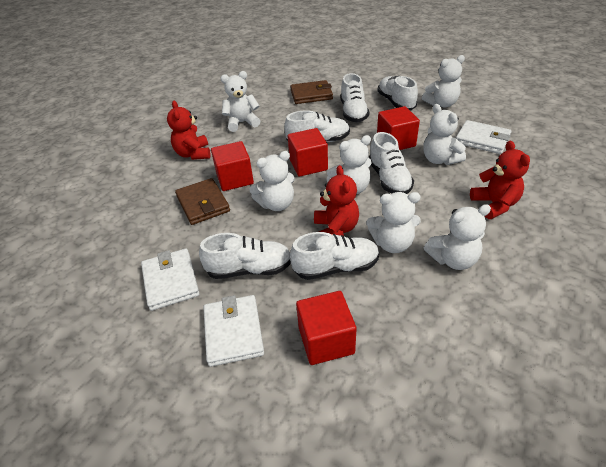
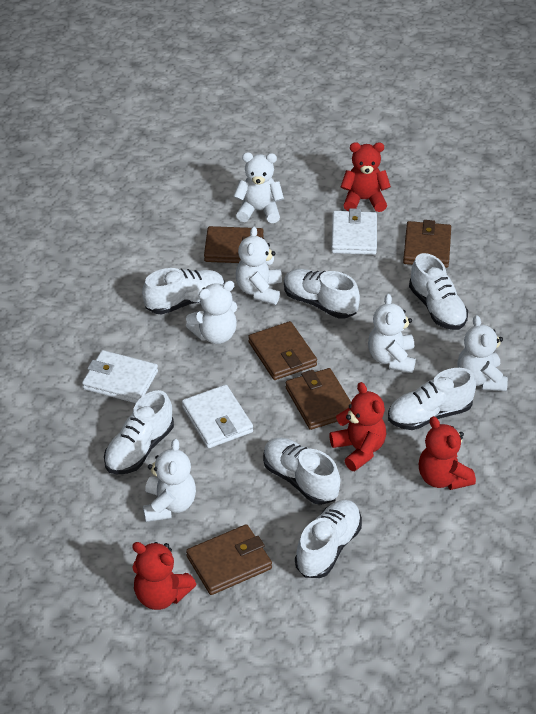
brown wallet: [175,178,230,225] [290,80,333,104] = 2 -> [186,524,272,595] [204,226,264,263] [248,321,317,380] [286,368,351,430] [403,220,451,268] = 5
red cube: [211,141,254,191] [288,128,328,177] [296,291,357,365] [377,106,420,150] = 4 -> none = 0
red teddy bear: [167,100,210,160] [314,165,359,236] [470,141,530,219] = 3 -> [132,542,196,610] [329,382,386,471] [341,142,391,212] [419,416,476,490] = 4
white shoe: [199,233,291,279] [284,110,350,142] [290,232,379,280] [340,73,369,122] [369,132,414,194] [377,76,418,110] = 6 -> [104,390,174,474] [142,268,225,315] [263,438,340,505] [284,269,360,319] [295,500,362,578] [388,368,476,430] [409,253,468,330] = 7
white teddy bear: [220,71,260,132] [249,151,295,211] [327,135,372,195] [366,192,421,253] [422,55,465,107] [424,104,466,165] [424,204,491,270] = 7 -> [143,439,196,522] [186,281,237,344] [233,152,284,223] [236,226,282,305] [368,294,416,373] [457,315,508,391] = 6

